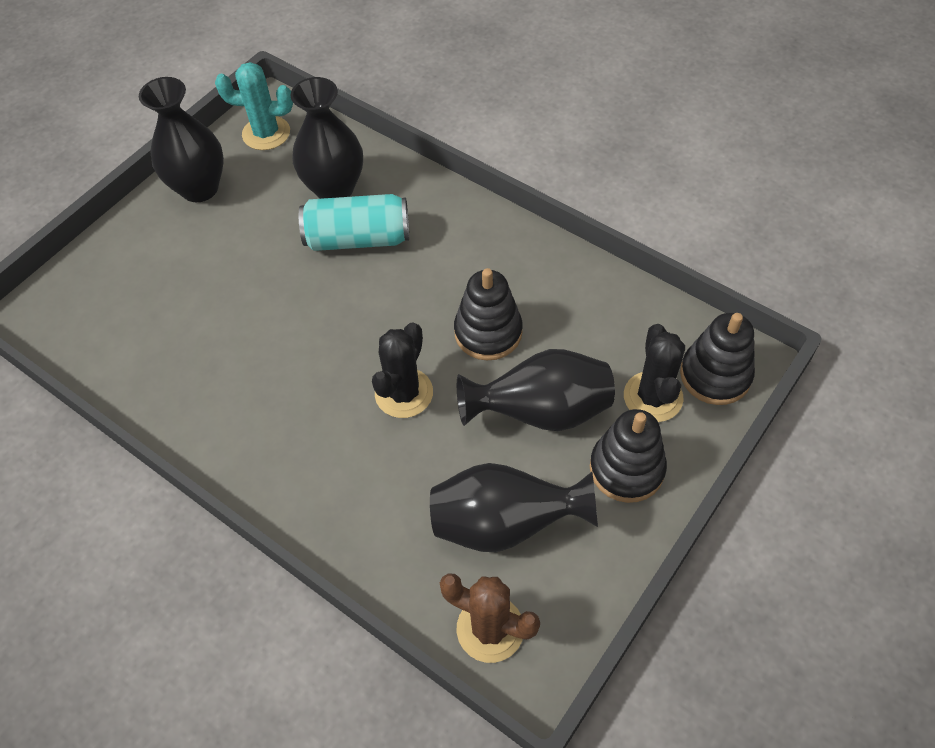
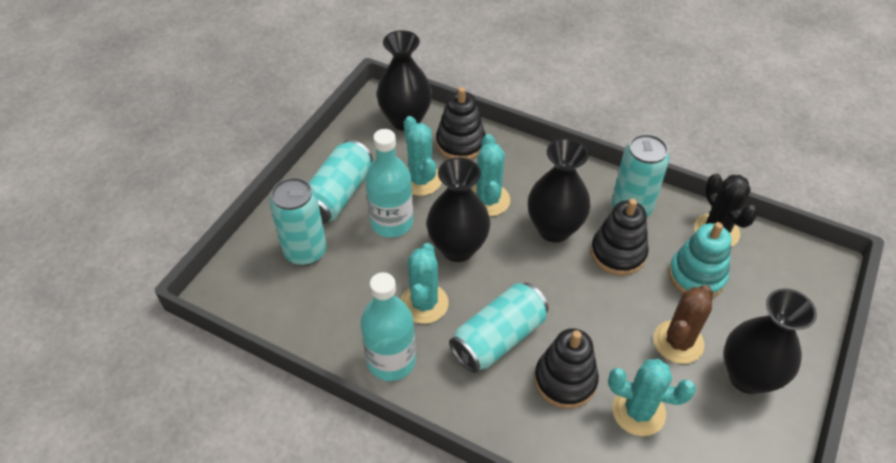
black cactus: [372,322,433,418] [624,324,685,422] = 2 -> [694,174,758,247] = 1
turquoise bottle: none = 0 -> [361,272,416,381] [365,129,413,237] = 2
turquoise cactus: [215,62,293,150] = 1 -> [401,243,449,324] [404,116,442,196] [472,134,510,217] [608,359,696,436] = 4
turquoise can: [299,194,409,251] = 1 -> [270,177,327,266] [309,140,373,224] [449,283,549,373] [612,134,669,217] = 4
turquoise stacking toy: none = 0 -> [668,222,731,298] = 1

